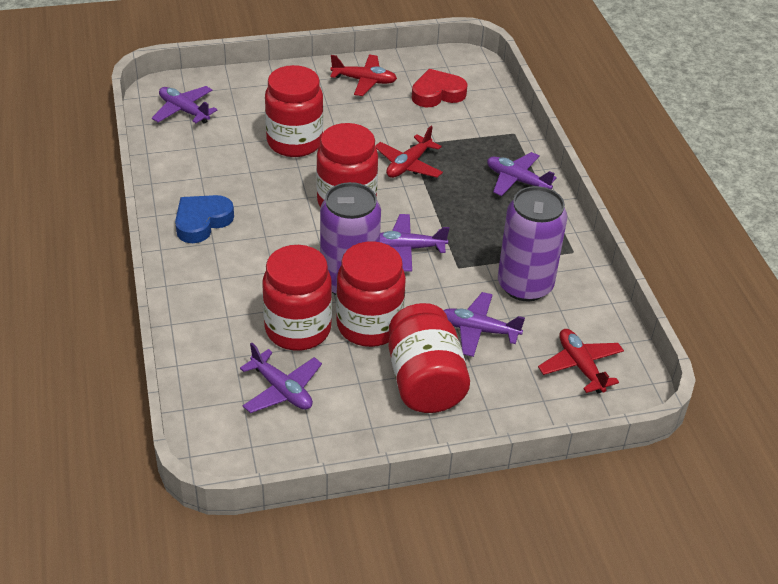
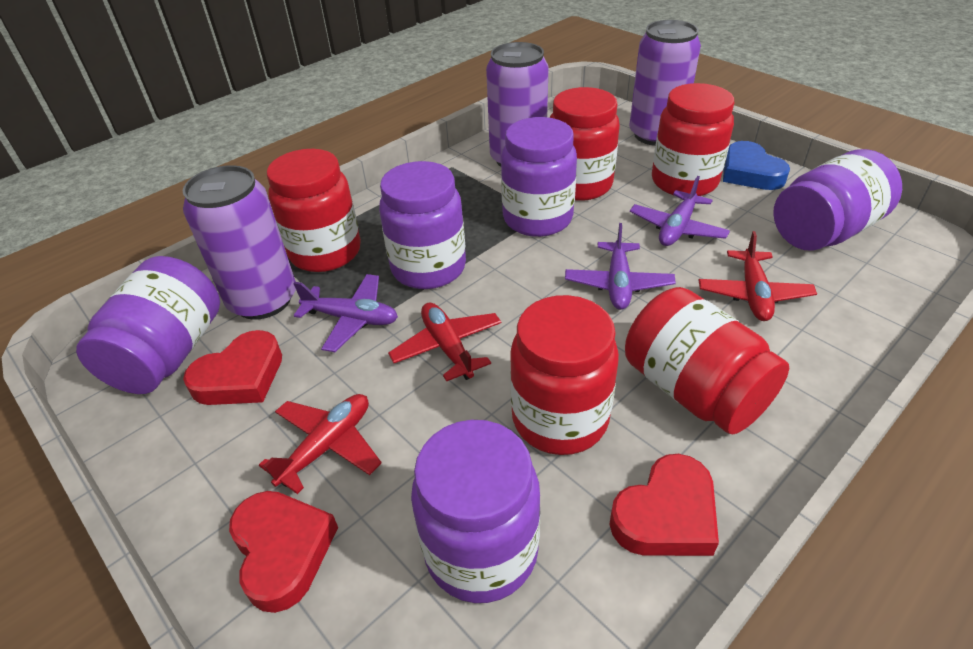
purple can: [320,182,381,295] [498,186,568,302] = 2 -> [182,165,296,320] [486,42,549,167] [629,20,701,146] = 3
purple jar: none = 0 -> [76,256,220,394] [379,161,466,289] [411,420,540,603] [501,117,577,237] [773,149,902,251] = 5
purple plane: [152,86,218,124] [240,343,322,413] [380,214,450,271] [443,292,525,357] [487,152,557,196] = 5 -> [293,274,398,352] [565,223,676,310] [630,176,730,246] = 3
red heart: [412,69,468,107] = 1 -> [183,330,282,405] [229,491,338,613] [609,454,719,556] = 3

